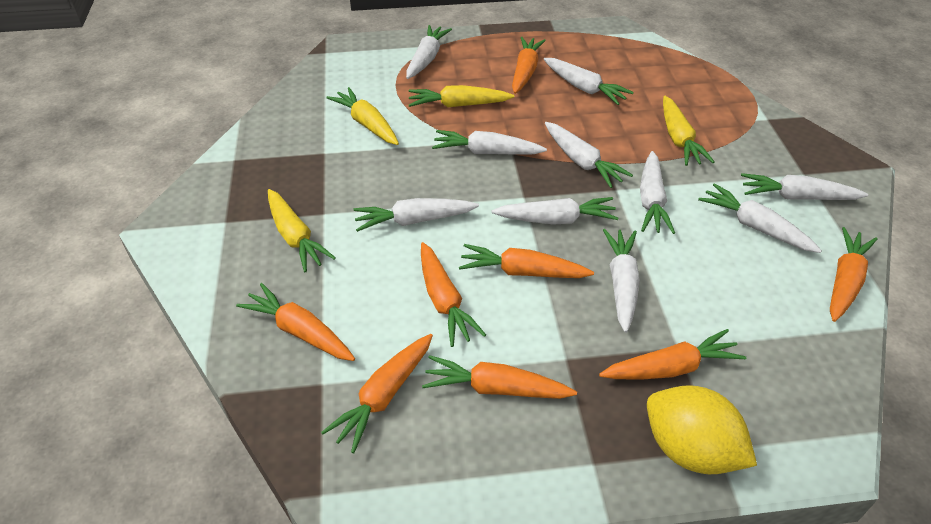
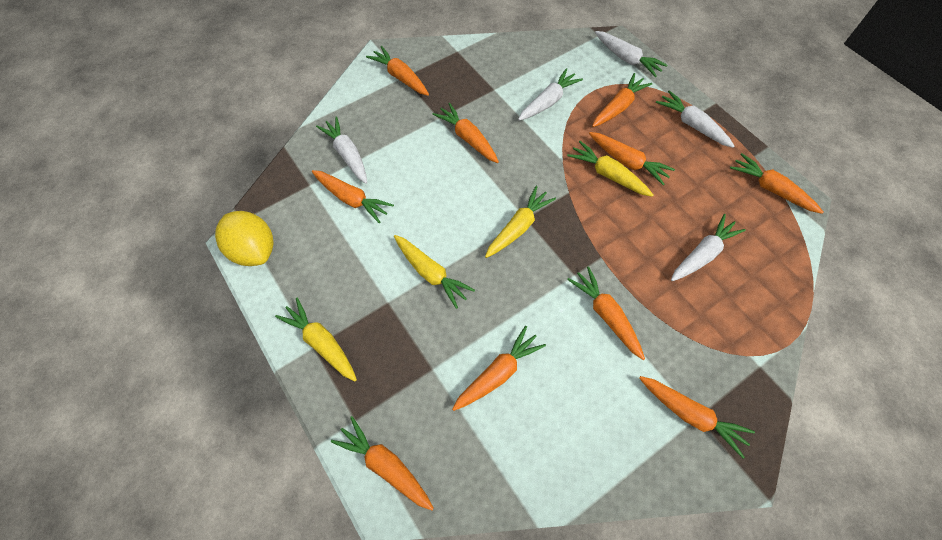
orange carrot: [236,283,355,361] [321,334,433,453] [421,242,486,347] [422,355,577,399] [459,244,594,278] [512,37,546,94] [599,329,746,380] [830,227,878,322] = 8 -> [312,170,394,223] [331,416,434,510] [366,46,429,96] [432,103,499,163] [452,326,546,411] [567,266,645,360] [589,132,675,186] [592,73,652,127] [639,376,755,459] [730,153,823,214] = 10
white carrot: [353,198,479,232] [406,25,452,79] [432,130,547,154] [492,197,618,224] [544,58,634,105] [545,122,633,188] [603,229,640,333] [640,151,675,234] [698,183,822,253] [741,173,868,200] = 10 -> [316,116,367,184] [518,68,583,121] [595,31,668,77] [656,90,735,148] [671,214,746,281] = 5

